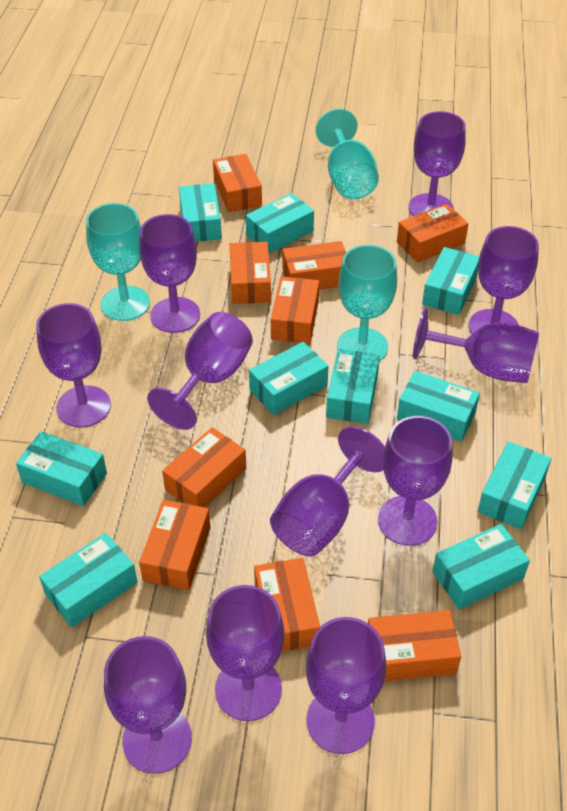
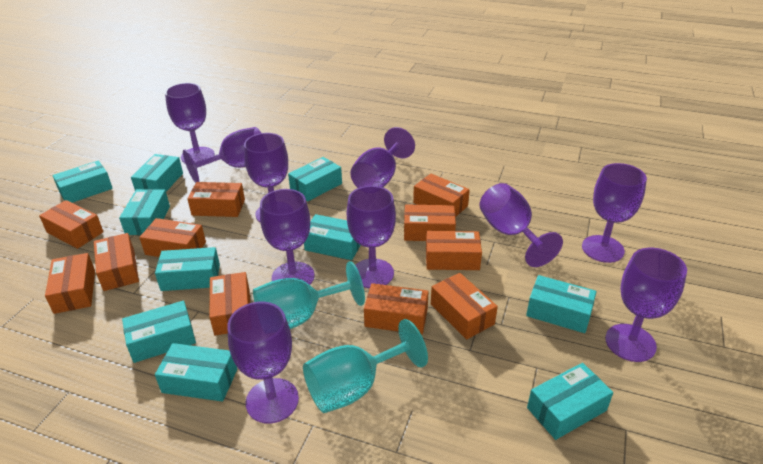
orange box: [139,500,210,590] [162,427,246,507] [213,154,262,212] [230,242,271,304] [254,558,320,651] [271,276,319,344] [283,241,346,290] [368,610,461,681] [397,204,469,263] = 9 -> [39,200,103,249] [45,253,95,314] [94,233,139,291] [139,218,206,257] [187,182,245,217] [209,272,250,336] [364,283,429,335] [404,205,456,241] [413,173,470,217] [426,231,482,270] [431,273,498,340] = 11
purple goblet: [36,303,111,428] [104,636,192,774] [139,214,200,333] [147,312,253,430] [206,585,285,721] [270,426,385,556] [306,617,386,754] [378,416,453,546] [408,111,466,216] [413,308,539,383] [469,226,539,334] = 11 -> [165,83,215,163] [183,127,261,183] [227,302,299,424] [244,133,288,222] [260,189,315,285] [347,186,396,288] [350,127,415,188] [479,183,563,267] [582,163,647,263] [605,248,687,362] = 10
turquoise goblet: [86,203,150,321] [316,109,379,199] [337,245,397,361] = 3 -> [253,261,365,329] [303,319,428,413] = 2

